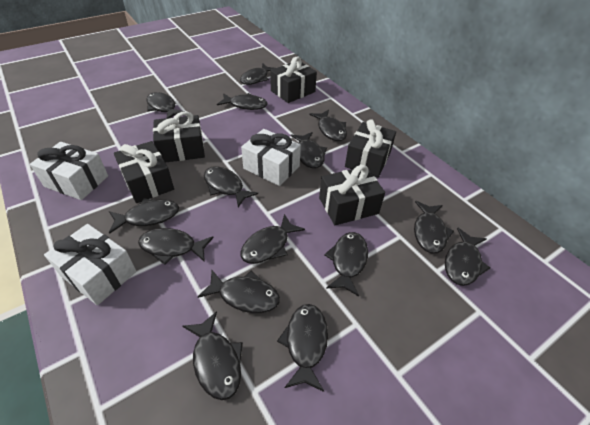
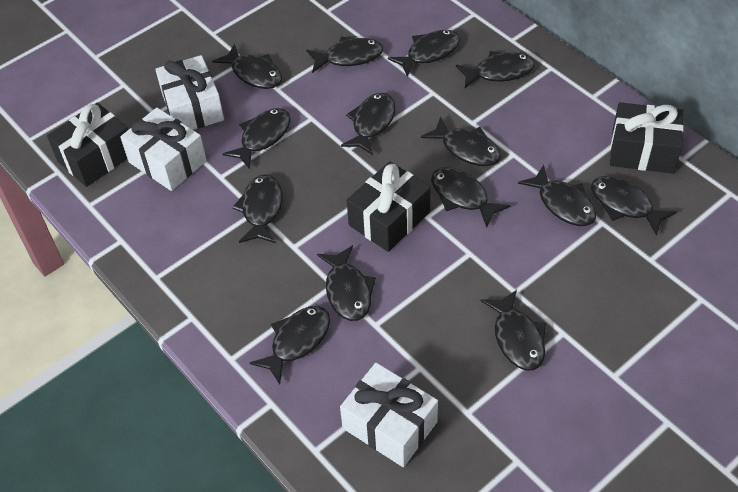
black fish: [109,198,179,234] [138,228,214,265] [146,92,184,118] [182,311,243,400] [198,270,280,313] [204,166,258,207] [217,93,268,110] [240,63,275,85] [240,214,305,264] [277,304,328,392] [290,132,327,168] [310,110,347,141] [324,232,368,297] [414,201,454,253] [445,227,490,286] = 15 -> [212,43,282,89] [222,108,291,169] [232,174,283,243] [250,306,330,384] [306,36,383,73] [317,245,376,321] [341,93,396,155] [388,30,460,77] [421,116,501,166] [431,167,510,228] [456,51,535,88] [481,290,546,371] [518,165,596,226] [591,176,676,236] = 14
black gift: [114,141,174,203] [153,111,205,162] [270,56,317,103] [319,165,385,225] [345,119,396,178] = 5 -> [47,103,128,187] [347,161,430,252] [610,102,684,174] = 3

